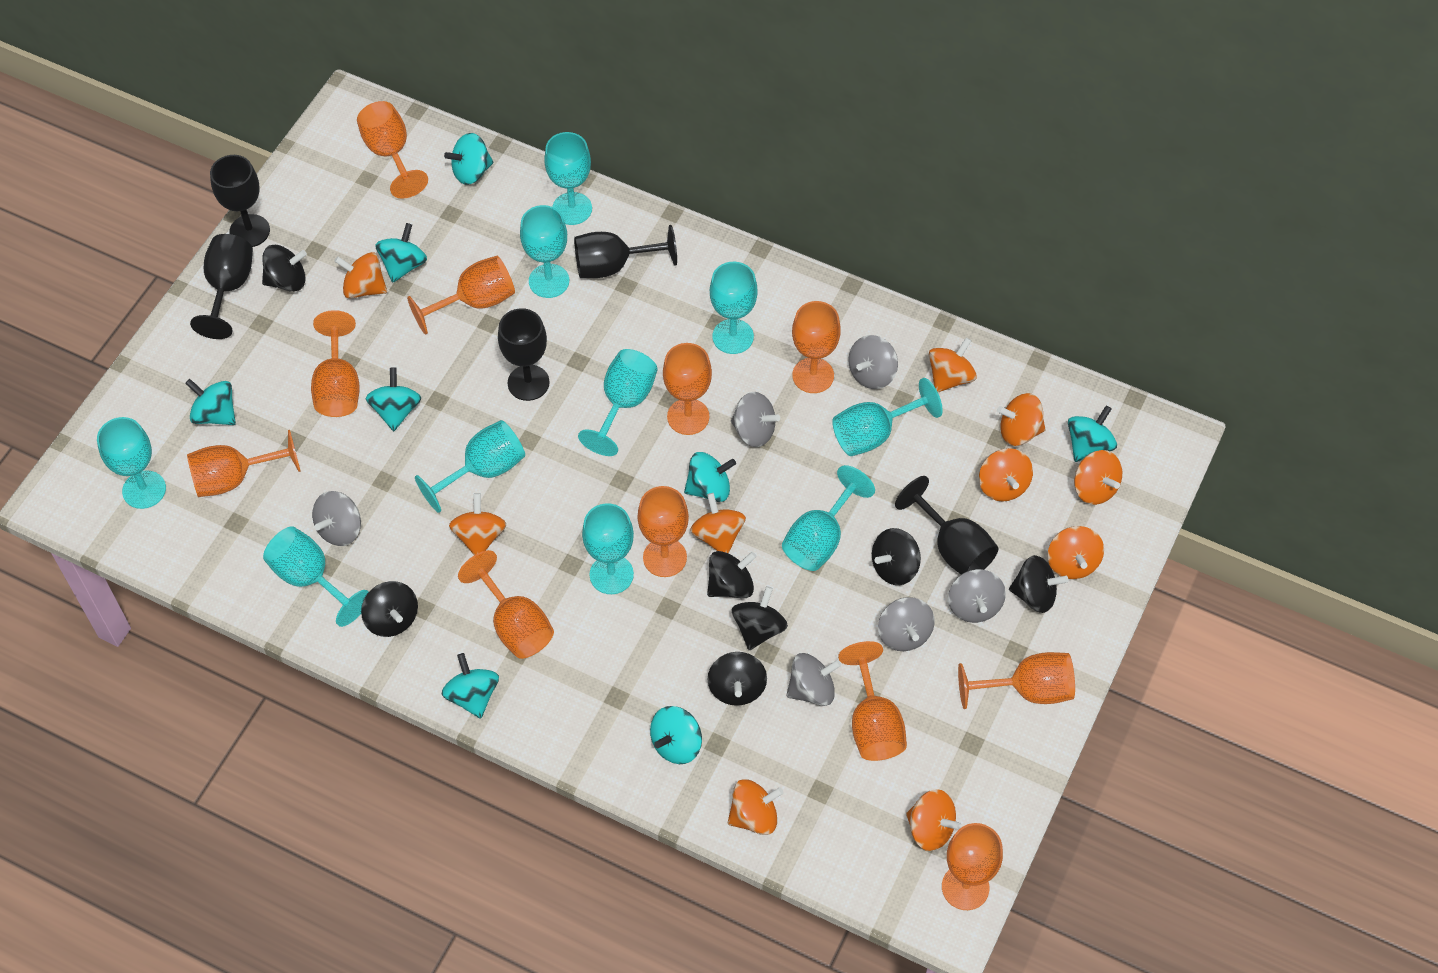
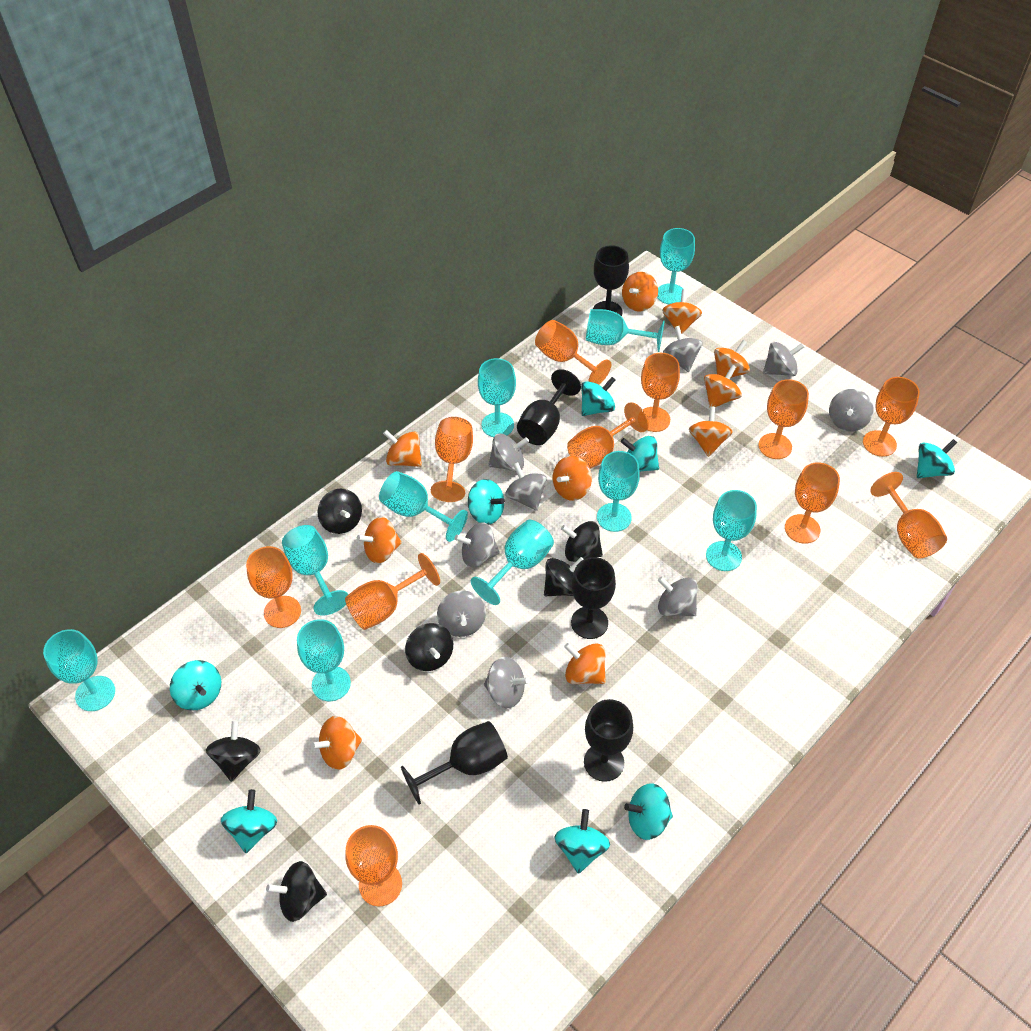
black spinning top: [262,245,307,292] [361,581,418,637] [707,551,757,598] [707,652,767,706] [732,586,788,650] [872,528,921,585] [1009,555,1068,613] = 7 -> [206,720,261,782] [266,861,327,922] [317,489,362,534] [405,623,453,671] [544,557,584,596] [561,521,603,562] = 6
grey spinning top: [312,491,361,546] [731,392,780,447] [786,653,841,706] [848,335,898,389] [878,597,935,651] [948,569,1006,623] = 6 -> [437,591,486,637] [454,522,500,567] [484,657,530,708] [488,433,529,472] [505,462,547,511] [658,576,697,616] [663,326,703,372] [763,342,804,376] [829,389,874,432] = 9

